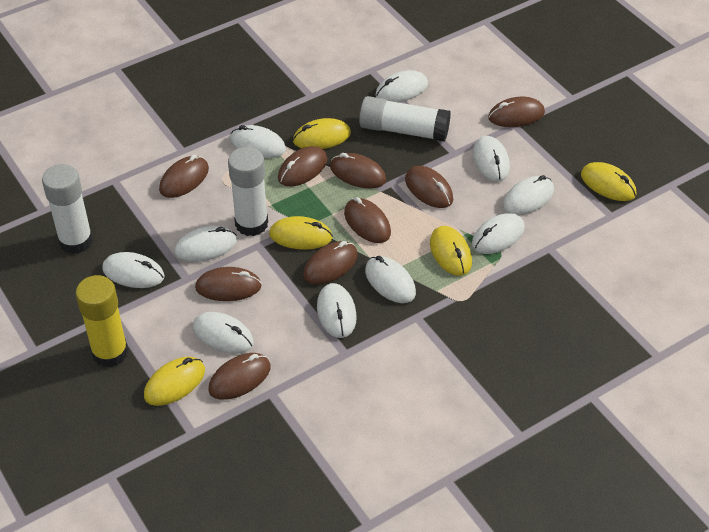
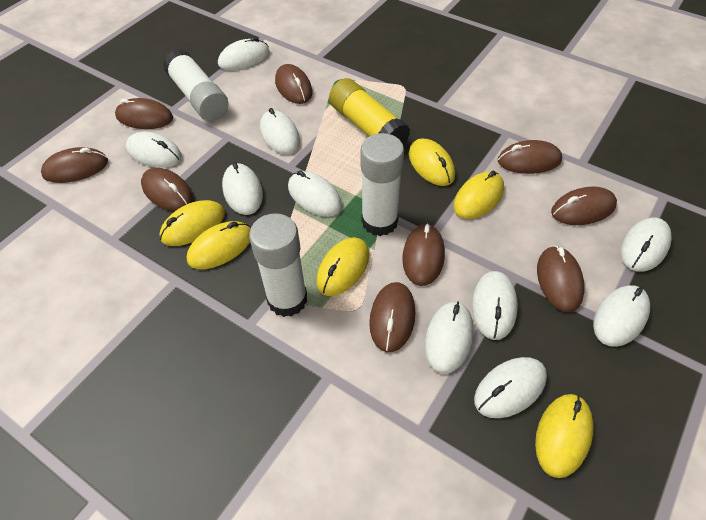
yellow mouse: [144,357,205,406] [269,216,333,250] [293,118,351,149] [430,226,472,276] [581,162,636,201] = 5 -> [160,200,225,246] [187,221,251,269] [317,237,369,296] [409,138,455,186] [453,171,504,219] [535,394,593,478] = 6

